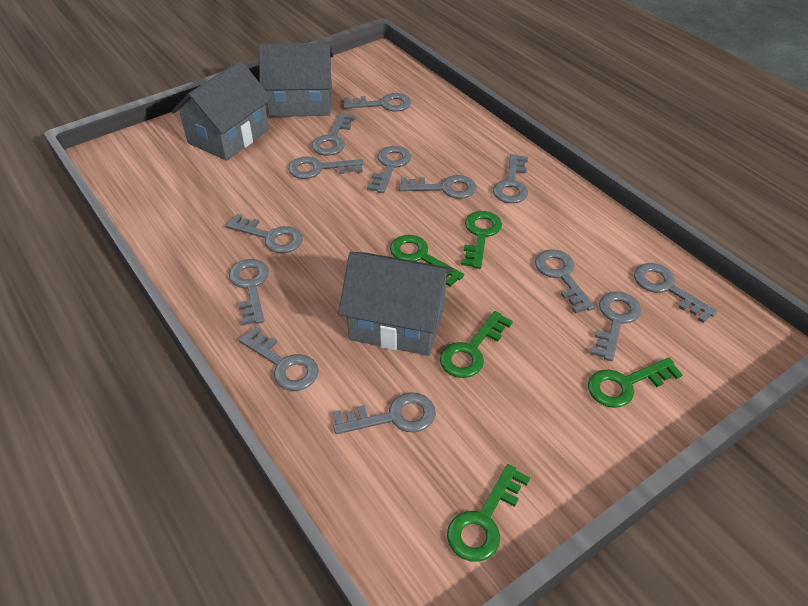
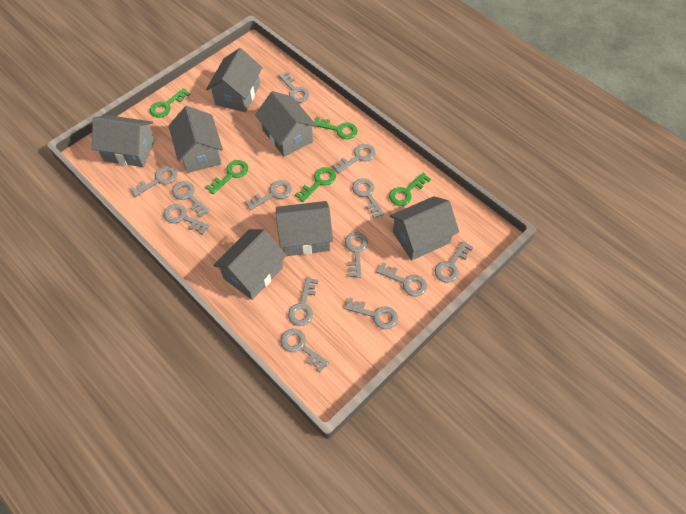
grey house: [172,60,272,160] [259,43,333,117] [338,252,453,356] = 3 -> [92,115,155,167] [169,106,223,173] [206,48,263,112] [213,229,287,300] [255,91,317,157] [276,201,333,256] [390,196,459,261] = 7

